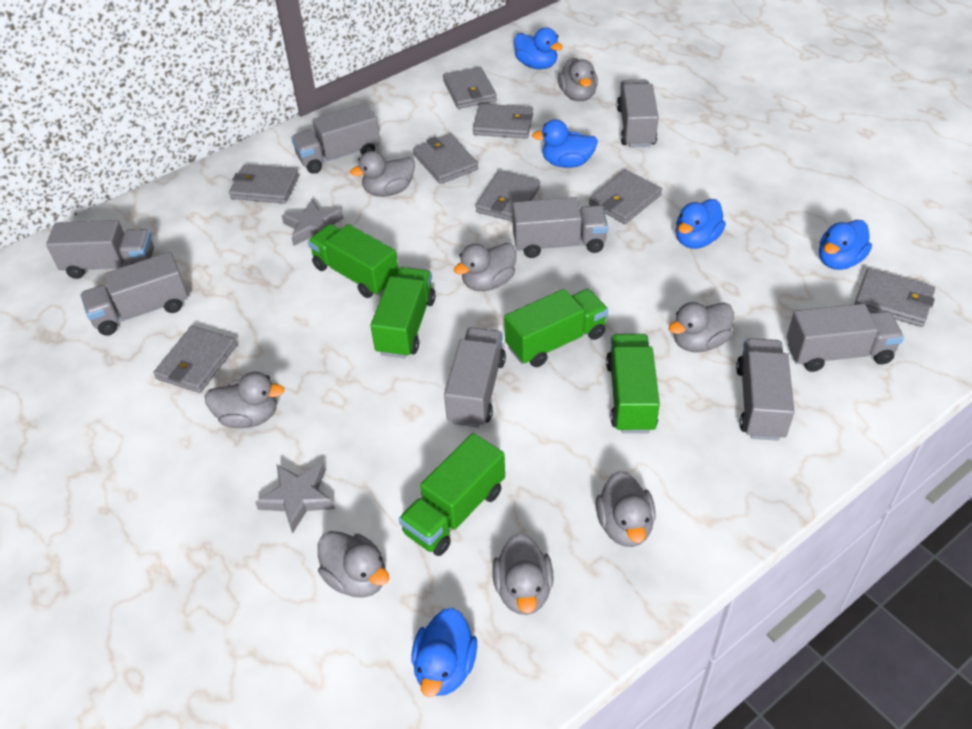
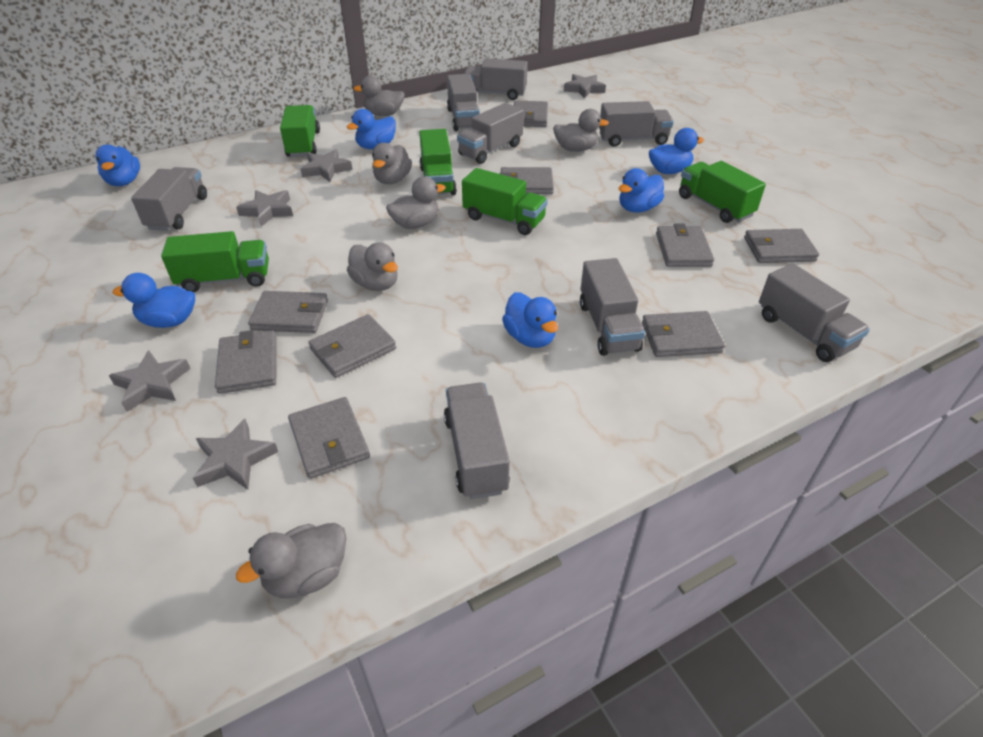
blue duck: [412,608,477,697] [514,27,563,69] [532,119,598,168] [676,199,726,249] [819,220,872,270] = 5 -> [95,145,140,186] [113,273,195,328] [347,109,396,149] [502,292,558,348] [619,168,664,213] [649,128,704,174] = 6
grey duck: [205,372,285,428] [318,531,389,598] [350,151,415,197] [454,243,516,291] [492,533,554,615] [558,58,598,101] [596,471,656,547] [669,302,734,352] = 8 -> [236,523,347,598] [347,242,398,291] [353,76,405,116] [372,143,412,184] [386,177,446,229] [553,109,609,152] = 6
grey star: [255,464,335,534] [281,199,343,246] = 2 -> [109,350,190,412] [193,419,278,490] [236,190,293,227] [300,149,352,182] [564,74,606,98] = 5
grey wallet: [153,326,237,393] [229,165,299,204] [413,134,478,184] [443,67,497,109] [473,104,533,138] [476,171,540,222] [589,170,662,224] [855,268,935,327] = 8 -> [215,330,277,394] [248,291,328,333] [288,397,370,479] [309,314,396,378] [499,167,554,194] [514,100,548,127] [642,311,725,357] [656,223,714,267] [744,229,819,263] = 9

